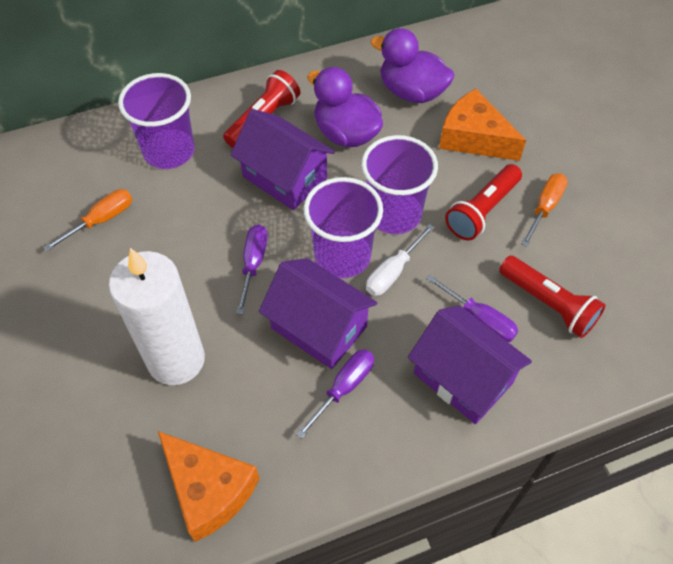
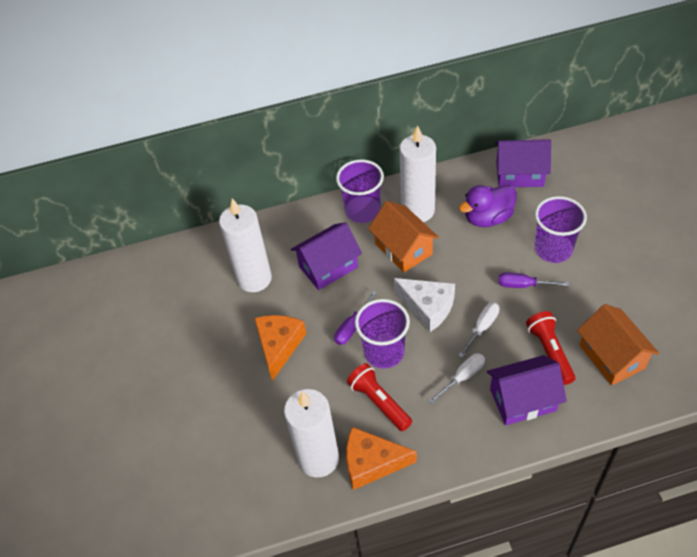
orange house: none = 0 -> [368,201,439,272] [577,304,659,385] = 2
orange screwdriver: [44,189,132,252] [521,173,568,247] = 2 -> none = 0
purple duck: [307,67,383,148] [370,28,454,103] = 2 -> [459,185,517,227] = 1
purple screwdriver: [236,225,268,315] [296,349,374,439] [426,275,518,342] = 3 -> [334,291,377,345] [498,272,569,288] = 2
red flashlight: [223,70,300,148] [445,164,522,240] [499,256,606,338] = 3 -> [347,363,412,431] [526,311,576,385] = 2
white candle: [109,248,205,385] = 1 -> [219,198,272,292] [284,389,339,477] [399,125,436,222] = 3
white cheese: none = 0 -> [394,278,455,332] = 1
white screwdriver: [366,224,434,296] = 1 -> [429,353,485,404] [458,302,499,358] = 2

